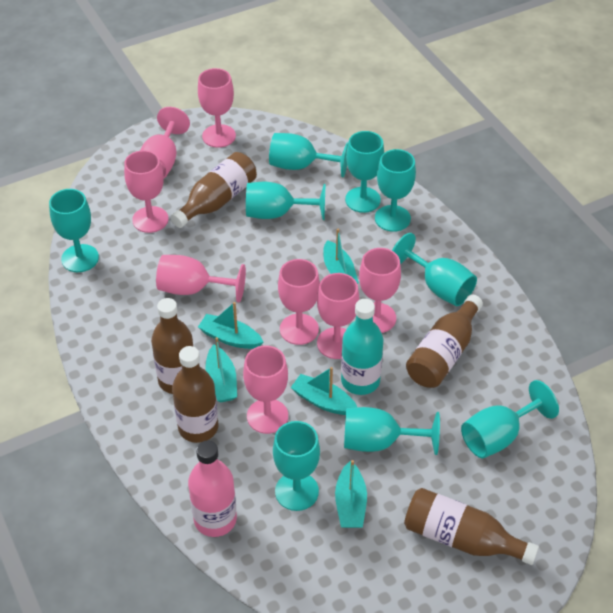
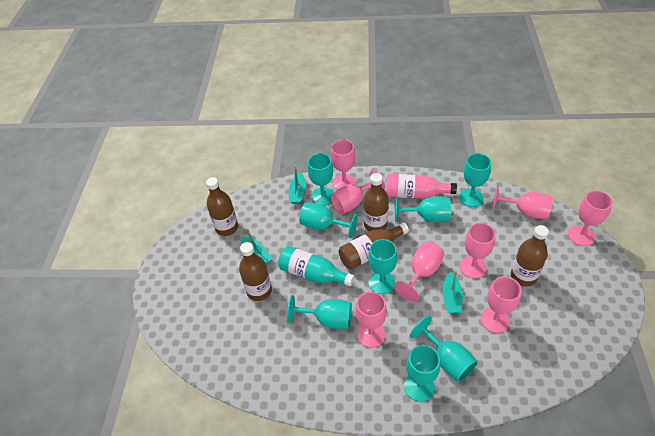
turquoise boat: [198,302,263,349] [205,337,237,402] [291,367,357,415] [323,229,359,284] [335,460,367,528] = 5 -> [241,229,273,264] [289,166,306,204] [443,271,463,313] = 3
turquoise goblet: [49,189,99,272] [246,182,326,220] [269,133,348,177] [273,421,320,511] [344,407,440,455] [345,131,384,213] [375,149,416,232] [392,233,477,306] [461,380,559,458] = 9 -> [287,295,352,329] [299,202,358,238] [308,153,334,206] [368,239,397,294] [395,196,451,222] [404,345,440,402] [410,316,478,382] [459,153,491,207] = 8

